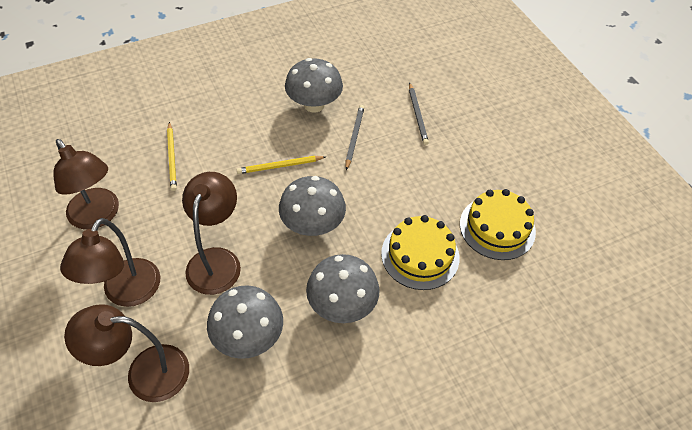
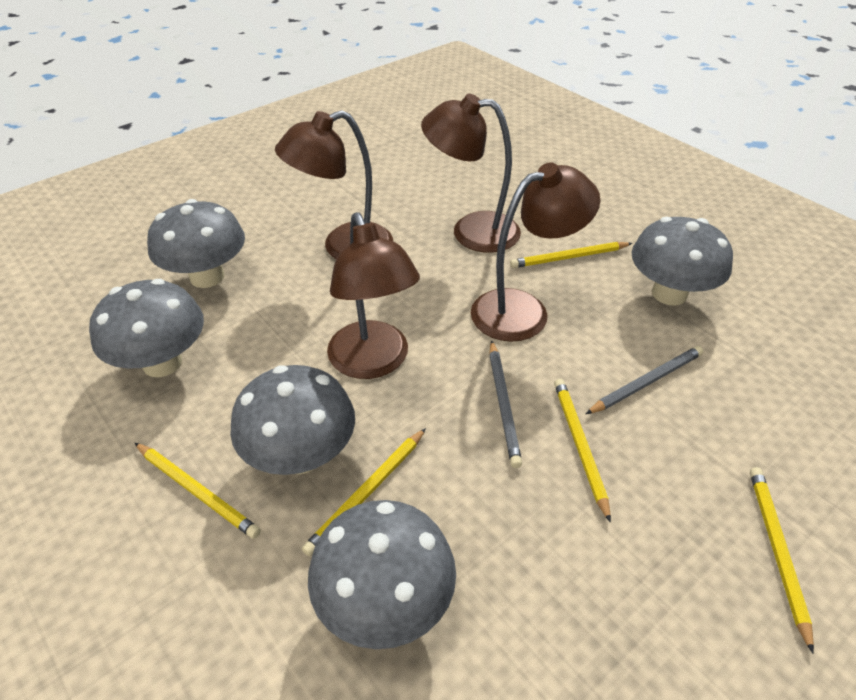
grey mushroom: [207,285,283,359] [279,176,346,236] [285,58,343,113] [306,254,380,323] = 4 -> [89,279,204,377] [147,199,245,288] [230,365,355,475] [308,500,456,649] [631,217,733,306] = 5
yellow cake: [381,215,460,290] [460,189,536,260] = 2 -> none = 0
yellow pencil: [167,122,177,191] [237,156,326,174] = 2 -> [135,443,261,539] [302,428,426,556] [510,242,632,268] [554,379,611,523] [750,467,814,653] = 5

